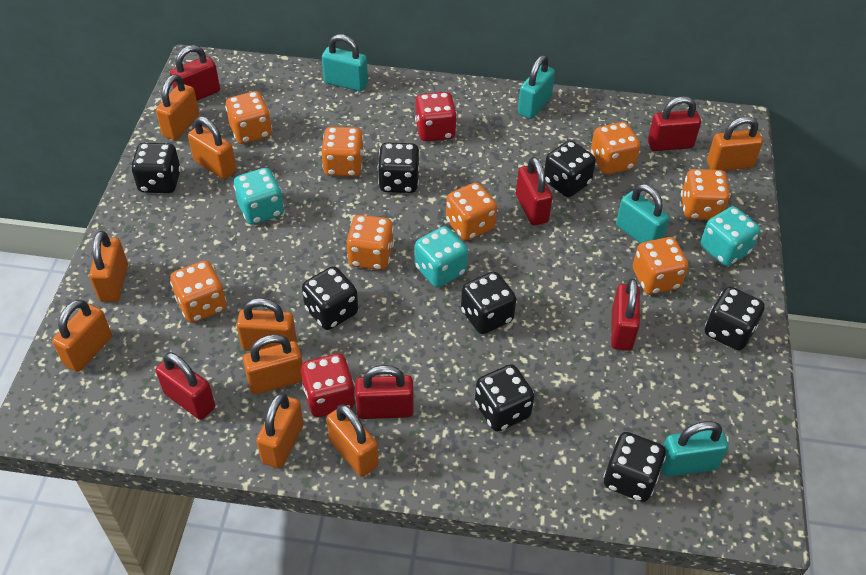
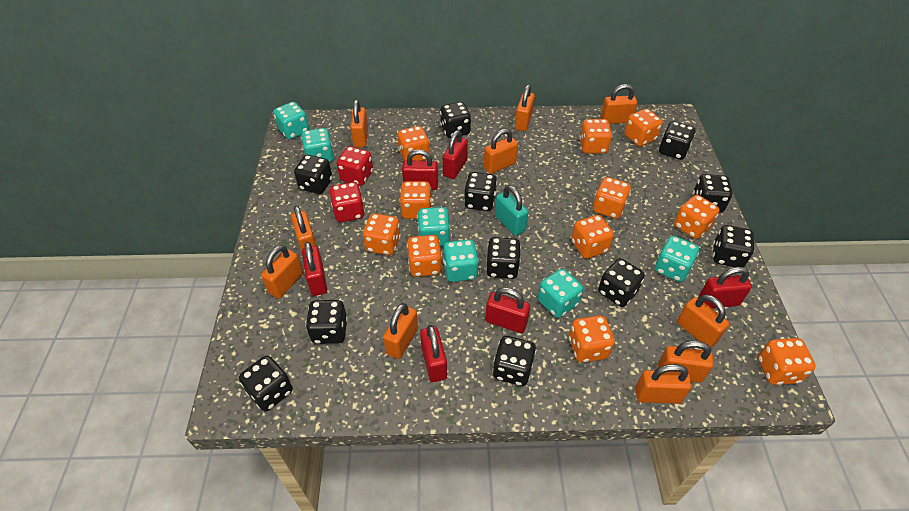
black dice: [131,143,181,193] [302,266,358,330] [378,142,420,193] [461,272,516,334] [475,364,534,431] [544,140,596,197] [604,432,666,502] [705,287,765,350] = 8 -> [239,356,293,411] [294,155,332,194] [306,300,348,344] [440,102,471,138] [464,172,497,211] [486,237,521,279] [493,336,536,386] [598,258,645,307] [659,121,696,160] [693,174,733,213] [713,225,754,267] = 11
orange dice: [170,261,226,323] [225,91,272,144] [321,127,364,177] [347,215,394,270] [446,182,497,241] [591,122,640,175] [633,237,688,294] [681,169,730,220] = 8 -> [363,213,401,255] [398,126,430,161] [400,181,432,219] [407,235,442,277] [569,315,615,363] [571,215,614,259] [579,119,613,154] [593,177,631,219] [624,109,663,146] [674,195,720,239] [758,338,816,385] = 11
orange padlock: [52,300,112,372] [89,231,128,302] [156,74,199,140] [188,116,236,180] [236,298,297,351] [243,334,303,395] [256,393,304,469] [326,404,379,477] [707,116,763,171] = 9 -> [261,245,303,299] [291,206,316,252] [350,100,368,147] [383,303,418,359] [484,129,518,174] [515,84,535,131] [601,84,638,124] [635,364,692,404] [658,341,714,383] [677,294,729,348] = 10
turquoise dice: [234,168,284,225] [415,226,468,287] [701,206,760,266] = 3 -> [273,102,309,139] [301,128,334,162] [417,207,450,246] [443,239,479,282] [538,269,583,318] [655,236,699,282] = 6
turquoise padlock: [322,34,368,91] [518,55,555,119] [616,184,669,243] [661,421,728,477] = 4 -> [495,185,528,236] = 1

